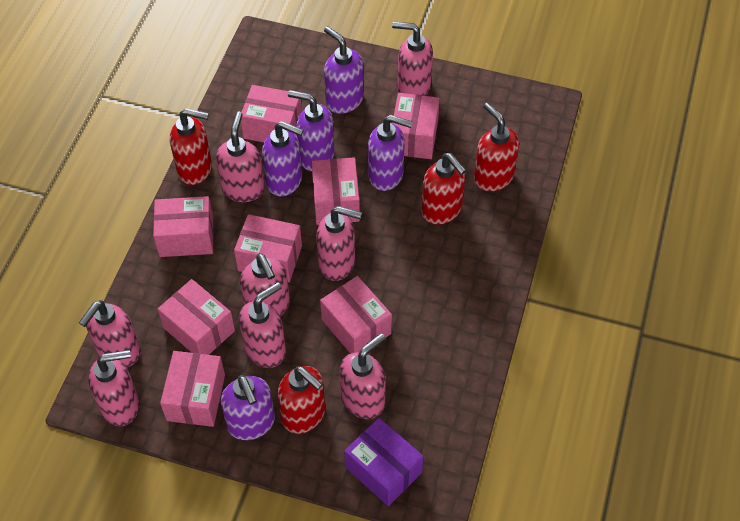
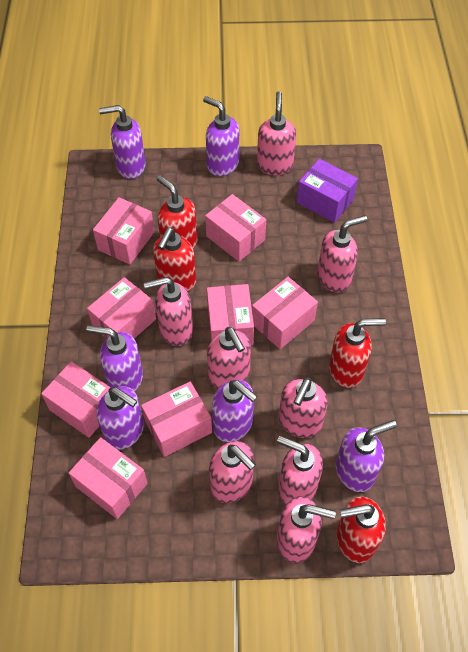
purple soap dispenser: [221,375,275,440] [262,121,304,197] [288,90,335,172] [324,26,364,114] [368,115,413,191] = 5 -> [86,325,143,392] [96,386,144,450] [99,105,146,179] [203,96,239,176] [212,380,257,442] [336,420,397,492] = 6

